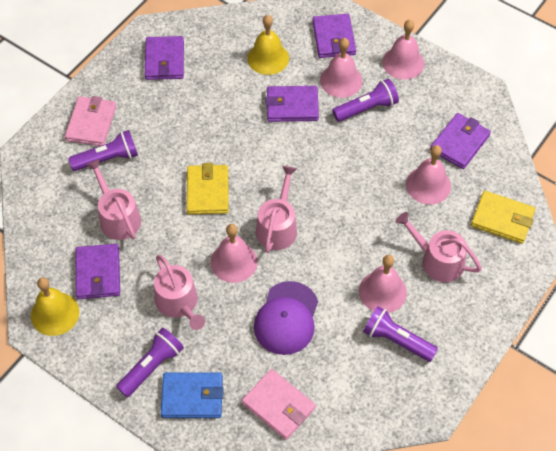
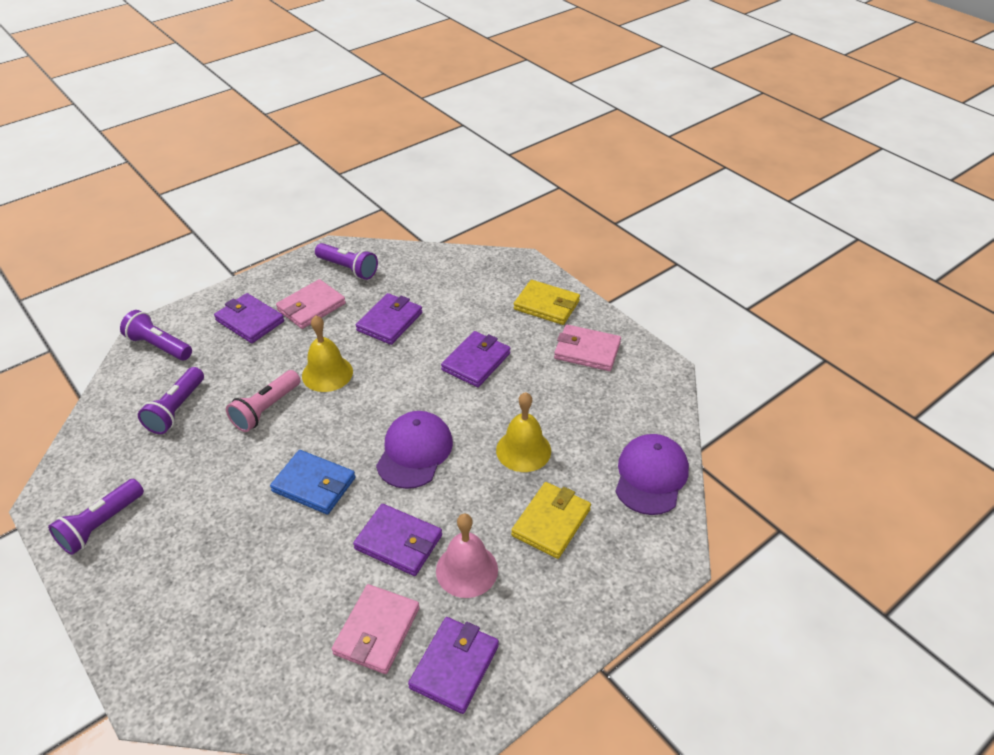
pink bell: [211,224,258,283] [320,38,362,98] [359,255,407,313] [382,20,424,80] [406,145,451,205] = 5 -> [436,514,498,598] = 1
pink flashlight: none = 0 -> [226,370,300,432] = 1
pink wallet: [65,96,116,146] [242,369,316,440] = 2 -> [276,279,346,329] [332,584,420,674] [554,325,621,371] = 3
pink watering can: [86,159,141,240] [154,255,205,330] [256,166,297,253] [396,212,482,282] = 4 -> none = 0
purple cap: [254,281,318,355] = 1 -> [376,411,453,489] [615,434,689,515] = 2

